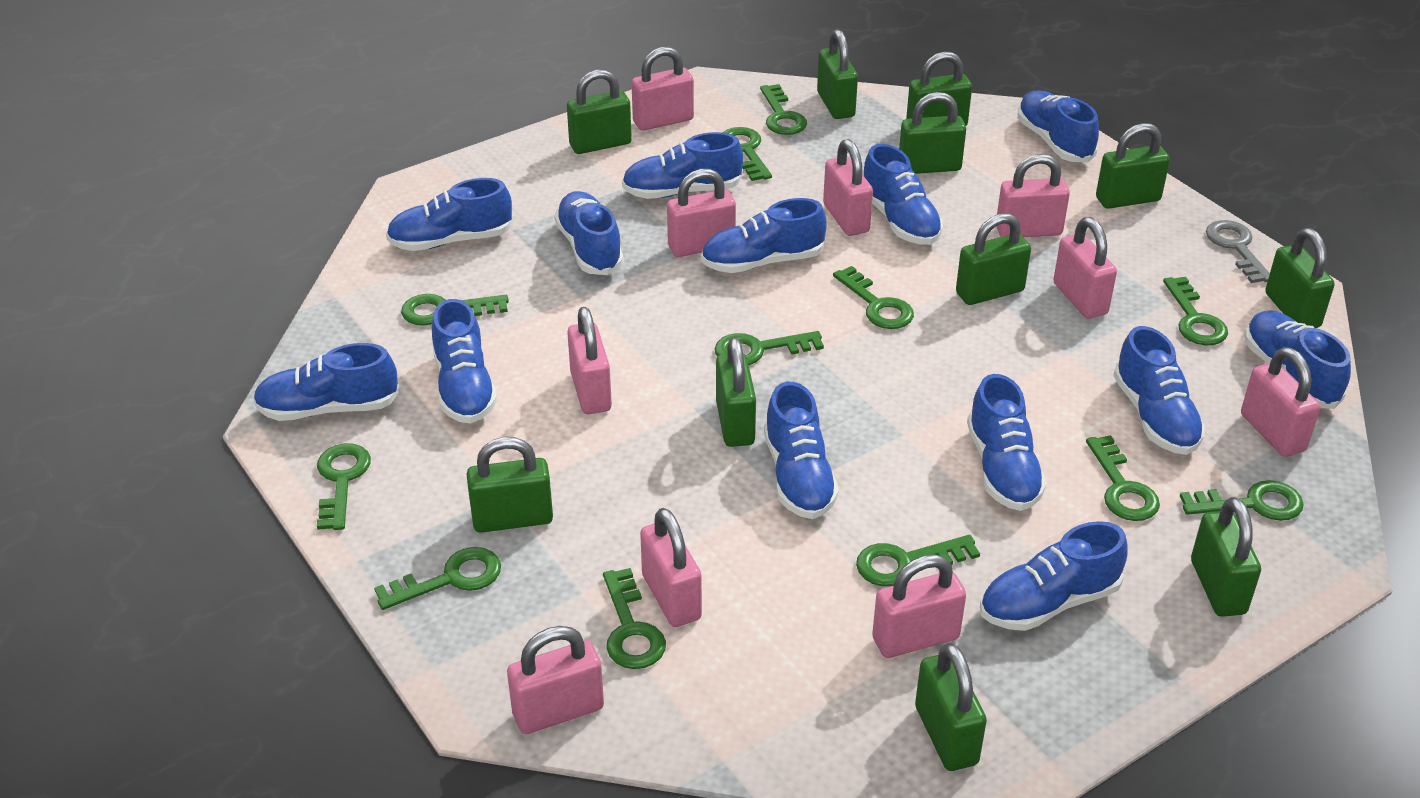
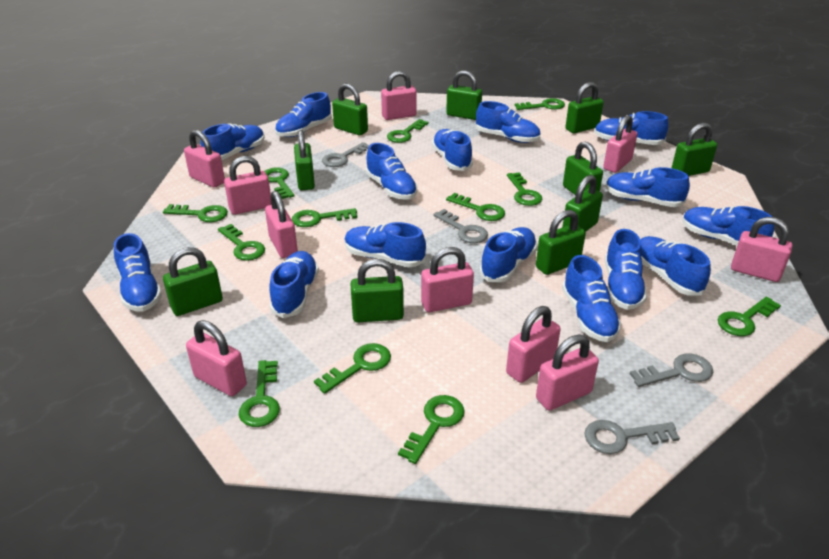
blue shoe: [253,343,400,421] [386,178,513,251] [432,299,497,424] [554,191,624,275] [622,132,743,199] [701,198,827,273] [764,382,839,519] [864,144,943,245] [967,374,1046,511] [980,521,1128,631] [1017,90,1099,162] [1113,326,1205,455] [1245,311,1351,409] = 13 -> [114,233,162,312] [201,123,265,160] [269,251,319,318] [275,92,332,137] [344,222,426,267] [366,143,417,200] [432,129,473,171] [476,101,540,143] [479,227,537,282] [562,255,621,342] [594,111,669,145] [605,167,690,207] [605,229,647,310] [640,236,711,296] [682,206,774,246] = 15
green padlock: [467,437,553,533] [567,70,632,154] [716,337,756,447] [817,29,858,119] [899,92,966,174] [906,52,972,126] [915,643,987,771] [956,213,1031,305] [1096,123,1170,209] [1191,497,1261,617] [1265,228,1335,328] = 11 -> [163,247,223,316] [294,130,315,190] [332,83,368,136] [350,259,404,323] [446,70,482,120] [536,210,586,275] [562,175,603,232] [563,142,603,195] [565,82,604,133] [672,123,717,176] = 10
grey key: [1206,220,1270,283] = 1 -> [322,142,369,167] [433,209,488,243] [584,420,680,454] [630,354,713,387] = 4

